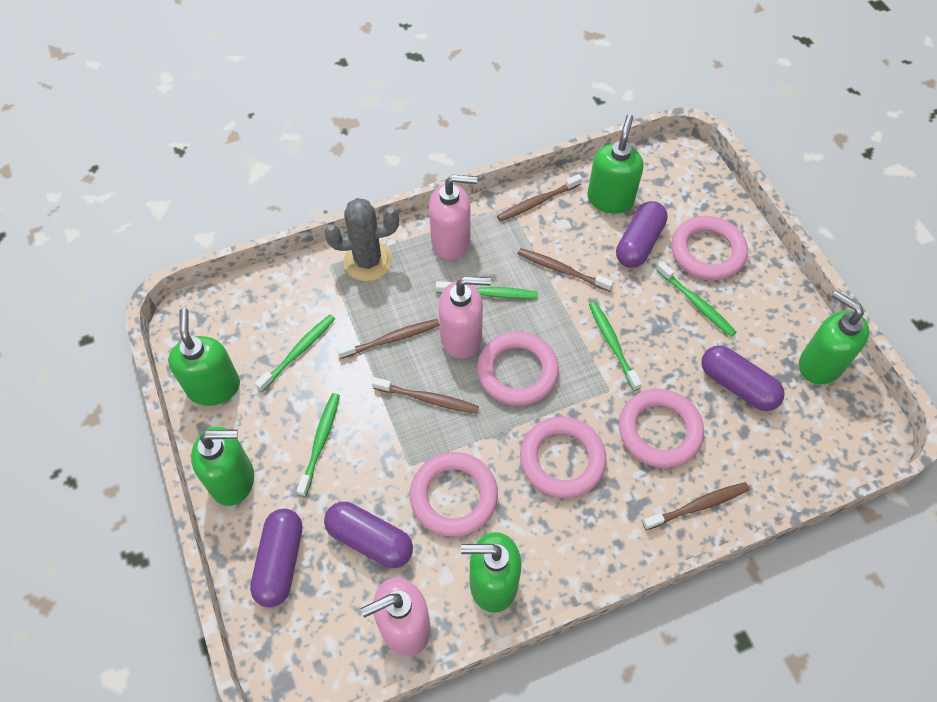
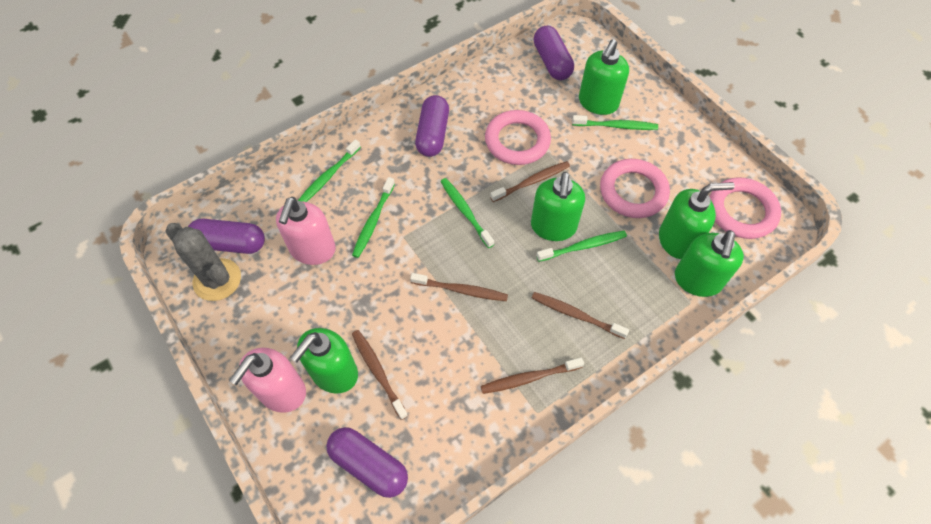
pink ring: [410,452,498,537] [477,332,559,406] [520,417,607,498] [619,389,704,468] [672,216,748,280] = 5 -> [485,110,551,165] [600,159,670,218] [710,177,781,239] = 3
pink soap dispenser: [361,578,431,656] [429,175,478,260] [439,276,491,359] = 3 -> [229,348,306,413] [276,197,336,265] = 2

